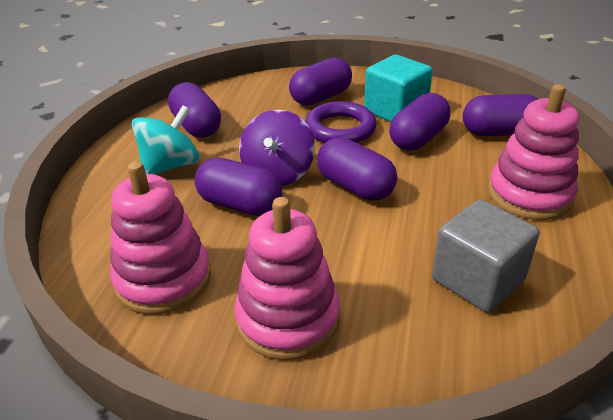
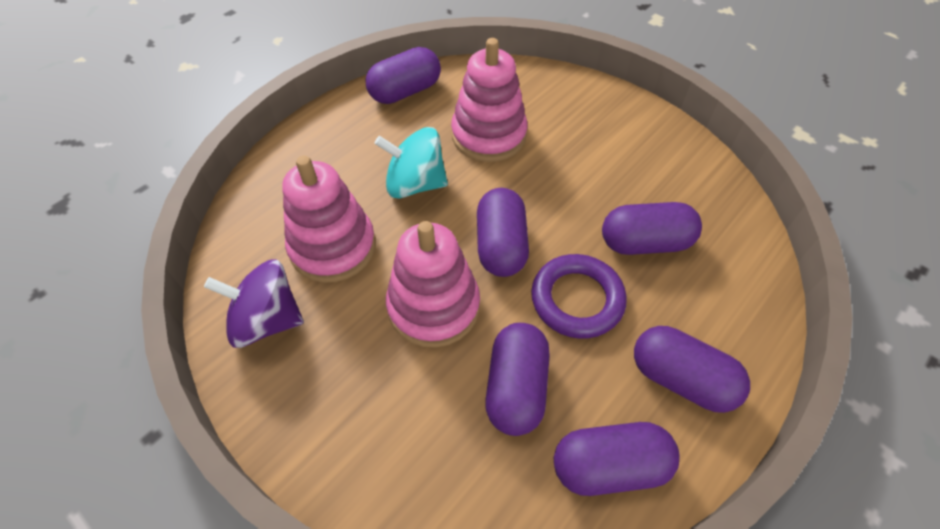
grey cube: [432,199,540,313] = 1 -> none = 0
turquoise cube: [364,55,433,122] = 1 -> none = 0

